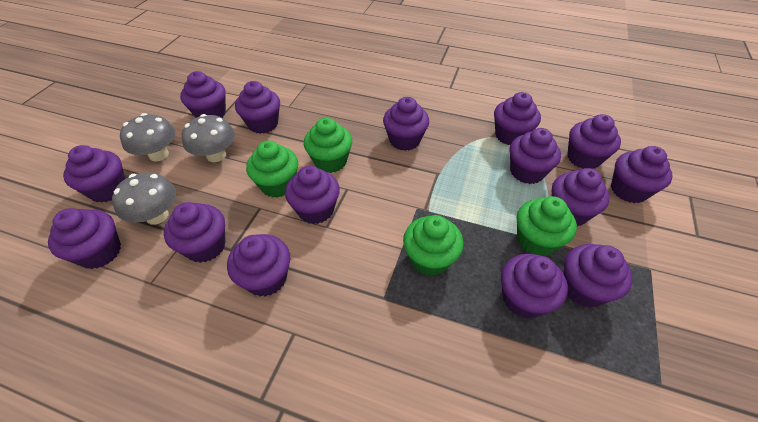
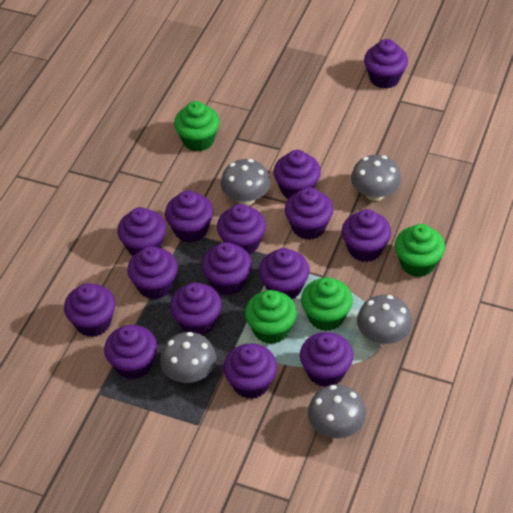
grey mushroom: [112,172,176,225] [120,113,175,162] [182,114,235,162] = 3 -> [160,332,216,383] [220,159,271,205] [308,384,366,439] [351,155,401,201] [357,295,412,345] = 5

